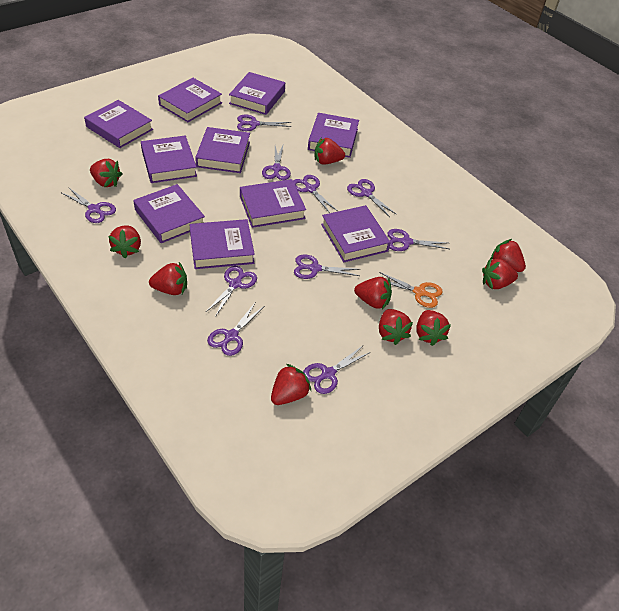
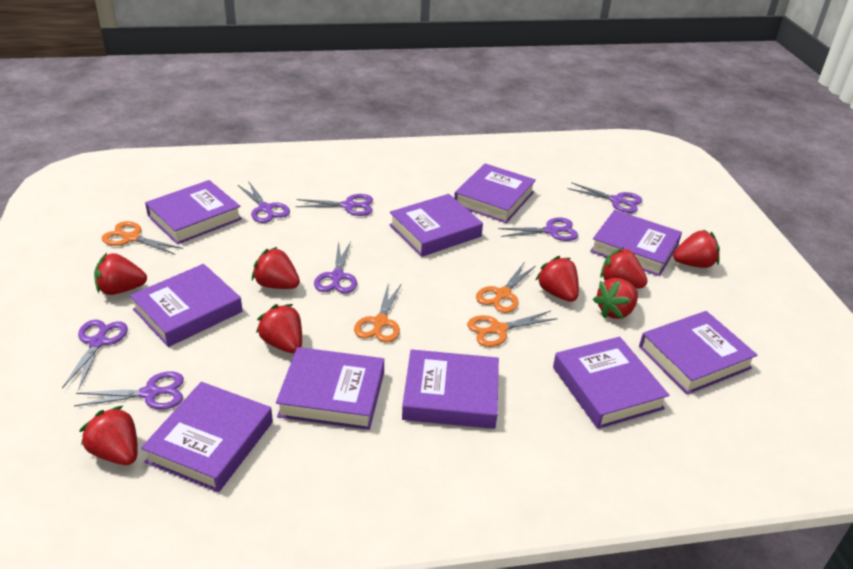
orange scissors: [379,272,443,308] = 1 -> [102,221,183,255] [354,282,402,342] [467,311,558,347] [476,263,536,313] = 4
purple scissors: [62,187,116,223] [206,266,257,317] [207,303,263,356] [237,115,292,131] [262,146,291,180] [293,175,338,213] [294,254,360,279] [303,346,371,394] [347,179,397,217] [388,229,449,251] = 10 -> [62,320,128,391] [74,371,184,410] [238,181,290,223] [295,194,373,216] [314,241,357,293] [498,218,578,241] [567,182,642,213] = 7
red strawberry: [90,159,122,187] [108,225,141,258] [149,262,187,295] [271,364,312,405] [315,137,345,165] [354,277,392,309] [379,309,413,345] [416,310,451,346] [482,258,518,289] [491,239,526,272] = 10 -> [80,405,138,465] [94,253,147,295] [252,247,300,289] [256,304,302,353] [535,256,579,302] [593,278,638,319] [600,247,648,289] [673,229,720,268] = 8

